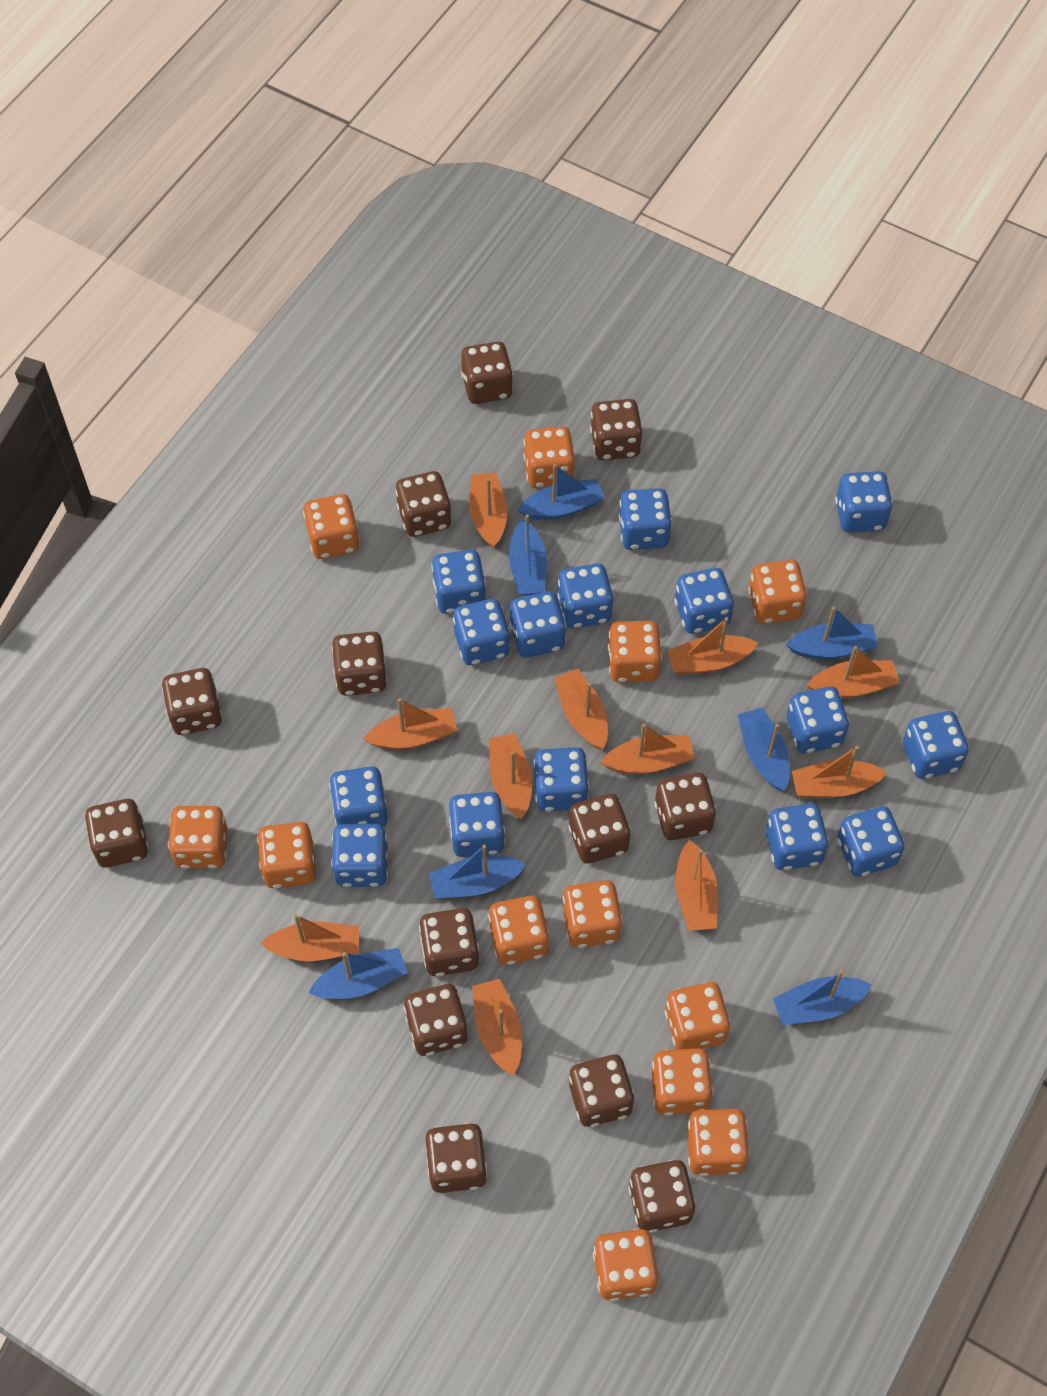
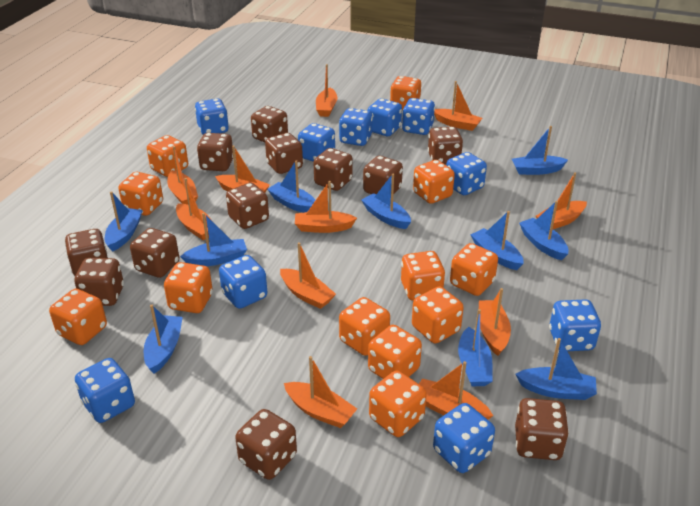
blue boat: [308,948,408,999] [429,844,526,898] [509,515,547,595] [518,464,605,520] [738,707,790,791] [773,970,872,1025] [786,606,878,659] = 7 -> [105,191,143,252] [144,305,183,374] [180,213,247,266] [267,160,315,213] [362,174,411,229] [458,309,493,386] [471,211,524,270] [512,126,568,175] [515,338,597,400] [519,201,569,260] = 10
blue dice: [329,766,388,827] [331,824,388,887] [432,550,486,614] [449,792,505,857] [453,599,510,665] [509,591,566,658] [534,747,589,811] [557,564,613,629] [619,488,672,550] [675,568,734,634] [766,803,829,870] [787,686,849,754] [835,471,893,533] [837,806,905,877] [903,711,969,779] = 15 -> [75,358,135,423] [195,98,229,135] [219,255,267,309] [298,123,335,162] [339,108,373,146] [367,98,402,136] [402,98,435,135] [433,403,495,473] [446,152,487,195] [549,299,601,351] = 10
brown dice: [85,799,149,868] [162,668,222,735] [332,632,387,696] [395,471,452,537] [404,984,468,1056] [419,908,479,976] [426,1123,487,1193] [461,342,513,404] [569,794,631,864] [569,1054,635,1127] [590,399,642,460] [628,1160,696,1233] [655,773,716,840] = 13 -> [65,229,108,276] [74,258,124,306] [130,228,179,278] [197,133,233,171] [226,183,269,229] [235,409,297,480] [251,106,288,142] [265,133,303,174] [314,148,353,191] [363,156,403,194] [428,126,463,164] [515,398,569,460] = 12

